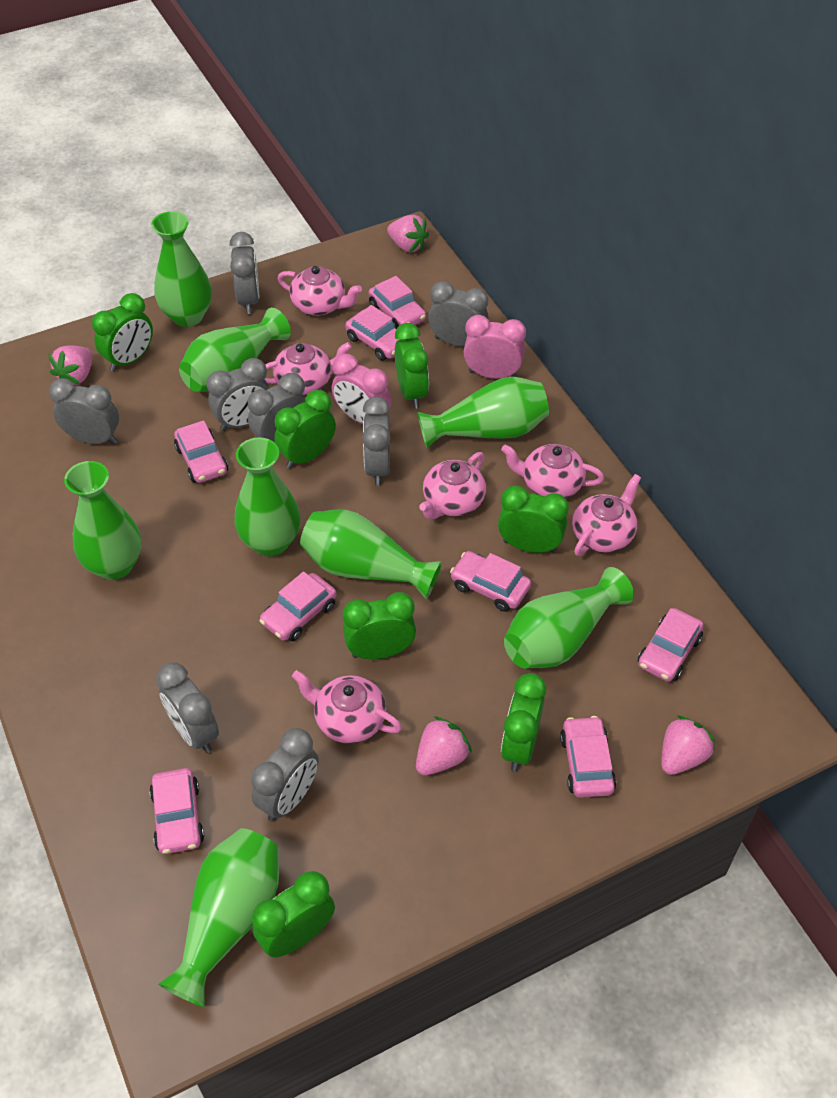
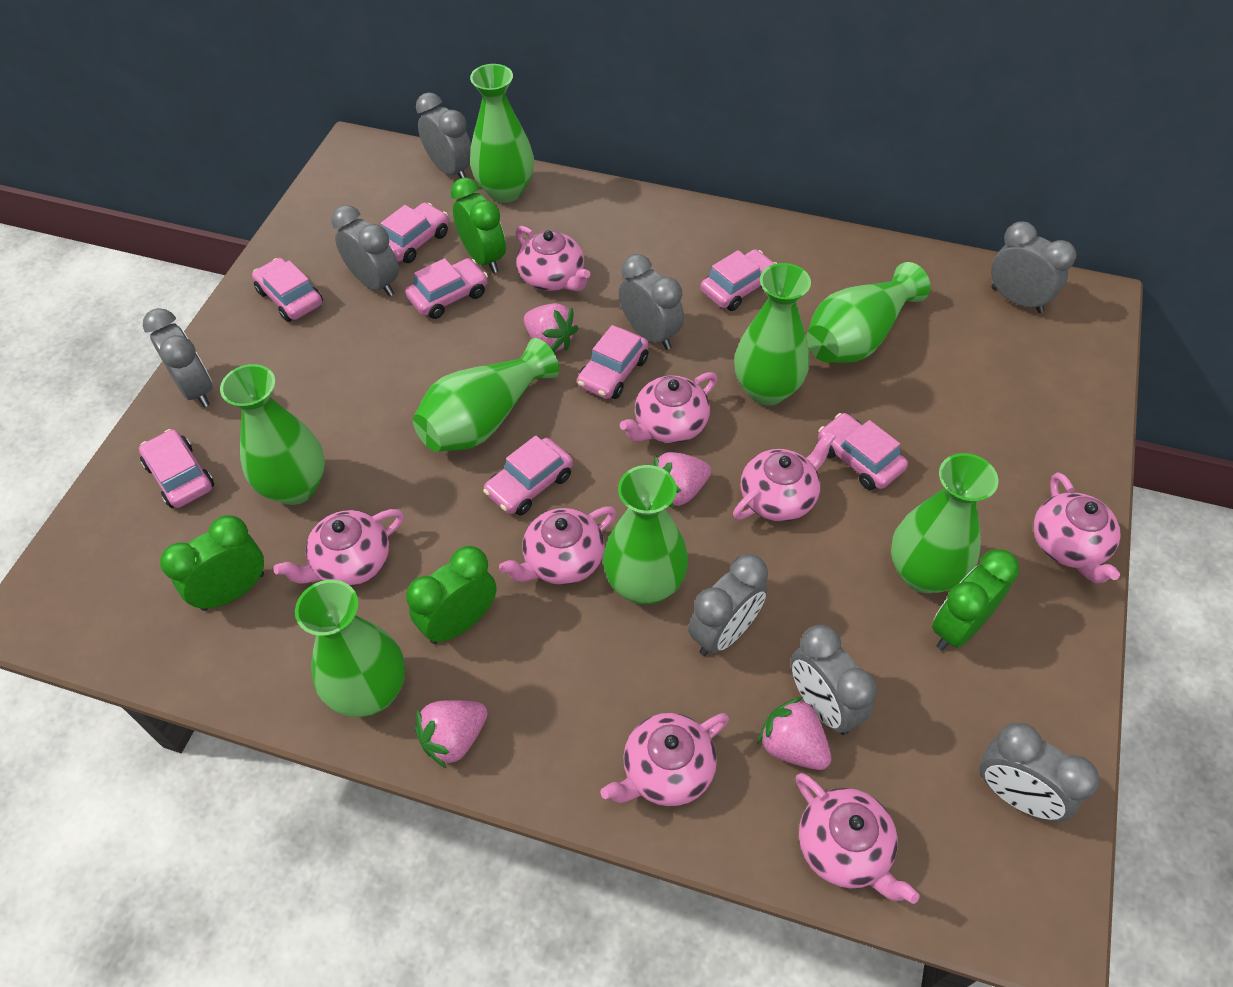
green clock: [92,293,153,372] [252,871,335,957] [274,390,336,469] [343,592,416,659] [395,323,429,409] [498,486,569,553] [501,673,546,771] = 7 -> [160,515,264,611] [406,546,496,644] [451,177,506,273] [932,549,1019,650] = 4
pink clock: [332,354,391,424] [464,315,526,379] = 2 -> none = 0
pink teapot: [265,342,352,395] [277,266,362,315] [292,670,402,744] [419,452,486,519] [501,444,604,498] [572,474,641,556] = 6 -> [273,509,404,586] [499,506,616,585] [516,226,591,291] [600,713,729,806] [620,372,717,443] [733,431,836,522] [796,773,919,904] [1034,472,1121,583] = 8

